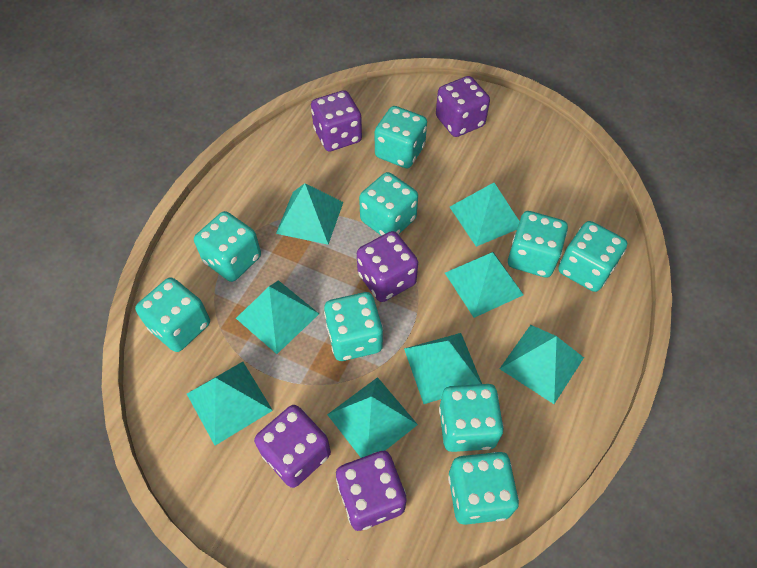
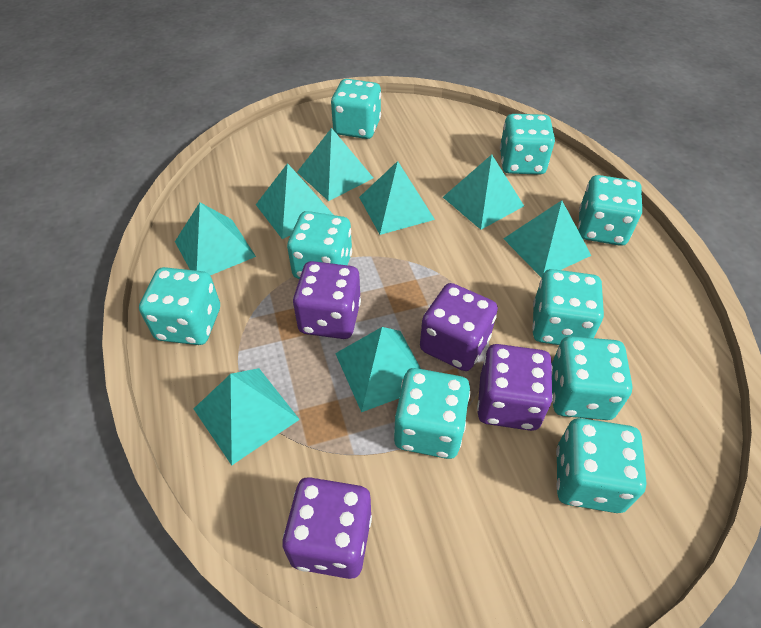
purple dice: [254,405,331,488] [311,90,362,152] [336,451,407,531] [357,231,418,302] [436,76,490,137] = 5 -> [283,477,372,579] [293,261,361,339] [420,283,498,371] [477,344,553,431] = 4

